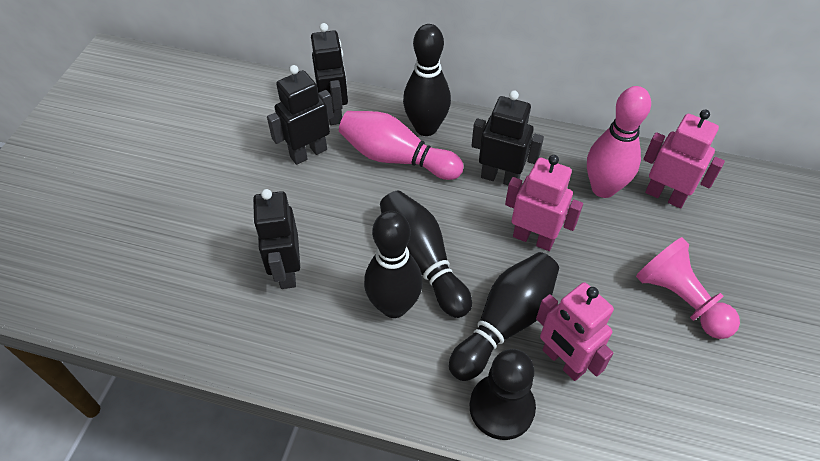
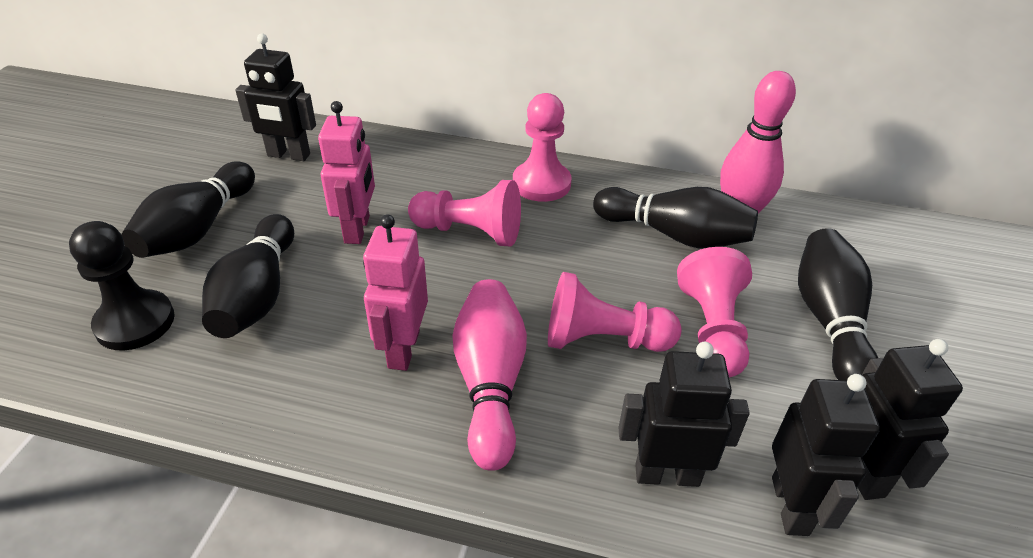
pink pawn: [636,237,740,339] = 1 -> [408,180,521,246] [513,93,572,202] [548,272,682,352] [677,247,752,377] = 4
pink robot: [505,155,583,251] [536,282,614,381] [643,110,725,208] = 3 -> [318,101,375,244] [363,214,428,371] = 2

